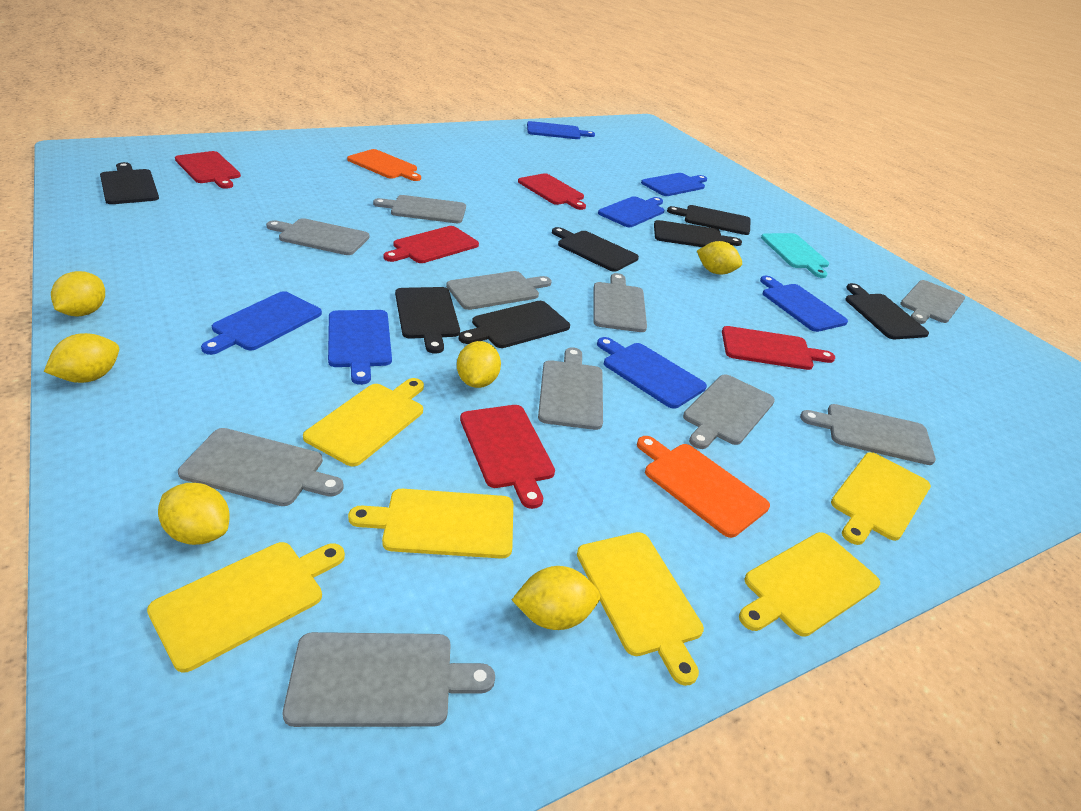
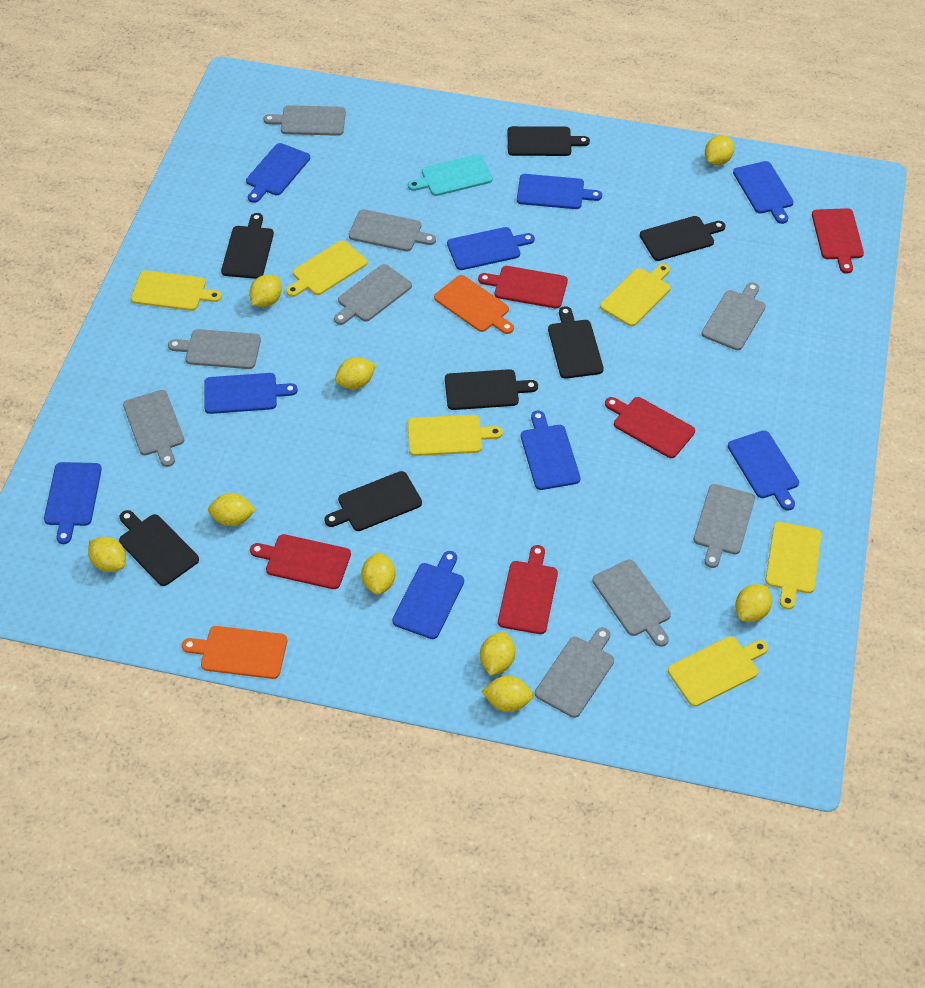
blue cutting board: [201,291,322,355] [328,310,392,385] [527,121,595,139] [597,337,707,409] [598,196,664,227] [641,173,707,196] [760,276,848,332] = 7 -> [44,462,102,544] [204,373,298,414] [246,143,310,203] [392,551,464,639] [447,227,535,270] [517,174,602,209] [521,411,581,490] [728,431,799,511] [733,161,794,224] = 9
grey cutting board: [178,428,344,506] [266,218,370,255] [283,632,495,727] [373,195,466,223] [446,271,552,310] [538,347,603,430] [593,273,647,332] [683,374,775,449] [800,404,936,465] [900,280,965,324] = 10 -> [123,390,184,467] [168,329,261,369] [263,105,346,136] [334,264,412,325] [349,209,436,251] [535,628,614,718] [592,560,671,647] [694,484,755,568] [702,282,766,350] = 9
yellow lemon: [44,333,119,383] [51,271,105,317] [158,483,230,545] [457,341,501,388] [512,566,600,630] [697,241,742,275] = 6 -> [88,537,126,572] [208,493,256,526] [249,275,282,307] [335,357,376,389] [361,552,395,595] [480,632,515,676] [481,676,533,712] [705,135,734,165] [735,584,772,622] = 9

